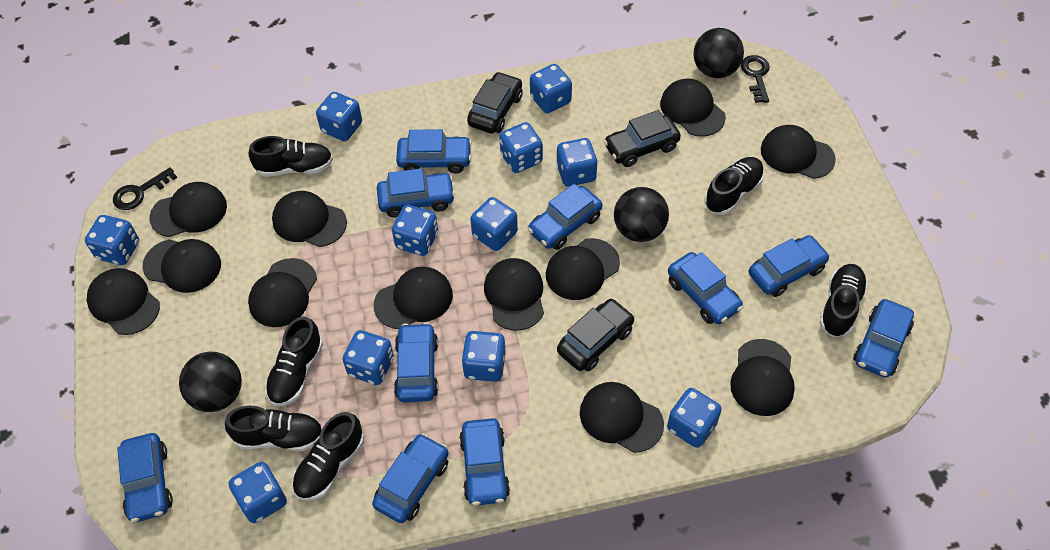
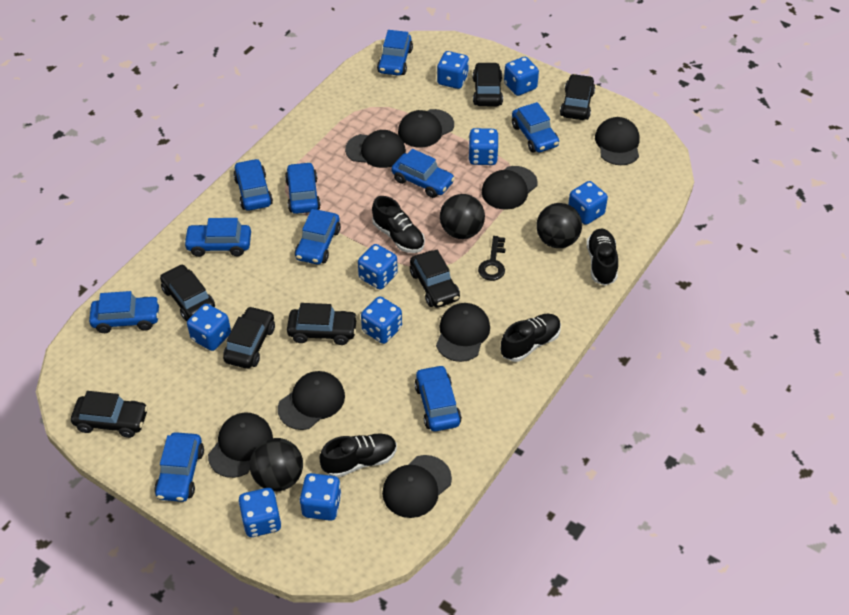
black cap: [87,268,160,335] [143,239,221,293] [149,182,227,237] [248,258,317,327] [272,191,347,247] [374,267,453,329] [484,258,544,331] [546,238,620,300] [580,382,664,453] [660,79,726,137] [730,339,795,416] [761,125,836,179] = 12 -> [208,413,273,478] [278,371,345,430] [345,130,406,168] [382,455,452,518] [398,109,454,148] [436,303,490,362] [482,166,538,210] [595,117,640,165] = 8
black car: [467,72,523,134] [557,298,635,371] [604,110,681,167] = 3 -> [71,391,148,438] [160,264,215,321] [223,306,275,369] [287,303,358,345] [410,250,460,308] [473,62,503,106] [560,74,595,120] = 7
black key: [113,167,177,210] [741,55,770,103] = 2 -> [478,236,506,281] = 1
black shoe: [225,406,322,451] [249,136,333,177] [265,316,323,406] [292,412,364,501] [705,157,764,215] [820,264,868,337] = 6 -> [319,434,397,477] [372,196,425,253] [500,314,561,362] [587,228,618,286] = 4
blue dice: [85,215,139,265] [229,462,287,523] [316,92,362,141] [343,330,394,385] [392,205,438,256] [461,331,506,382] [470,197,518,251] [499,122,543,173] [530,64,572,113] [556,138,598,187] [667,388,722,448] = 11 -> [187,304,231,351] [238,488,281,537] [299,473,342,521] [358,244,398,289] [361,296,402,344] [437,51,469,89] [468,128,499,165] [504,57,539,96] [568,181,608,225] = 9

